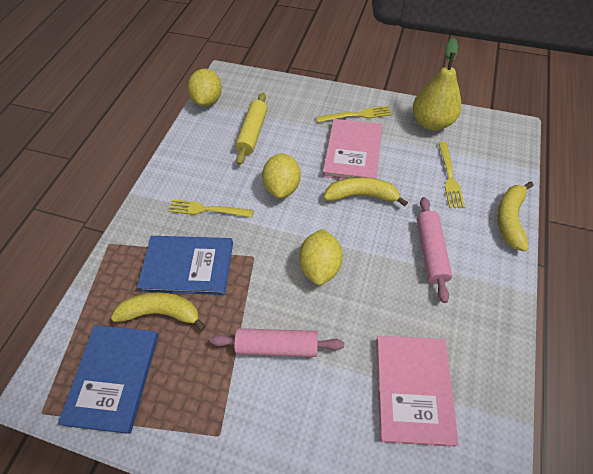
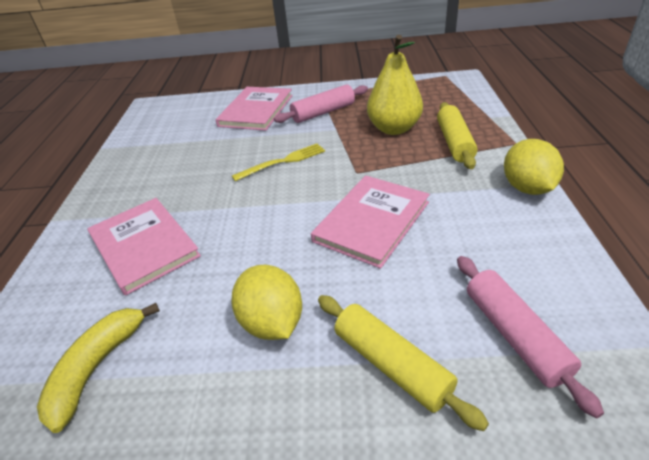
blue book: [58,325,159,434] [137,236,233,295] = 2 -> none = 0
pink book: [323,119,382,179] [376,336,459,447] = 2 -> [88,198,201,296] [216,87,293,131] [311,175,430,269] = 3
yellow banana: [111,292,206,331] [324,177,408,207] [497,182,534,252] = 3 -> [37,303,160,433] = 1
yellow fork: [168,199,254,218] [317,106,392,123] [439,142,465,208] = 3 -> [232,143,325,181] = 1
yellow lemon: [188,69,222,106] [262,153,301,198] [299,229,343,285] = 3 -> [231,265,302,340] [504,139,564,195] = 2
yellow rolling pin: [235,93,267,165] = 1 -> [318,295,489,431] [437,102,478,169] = 2

